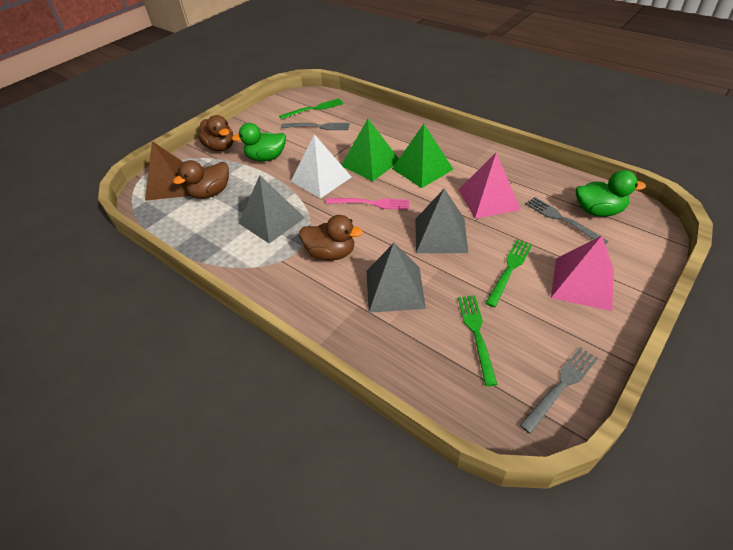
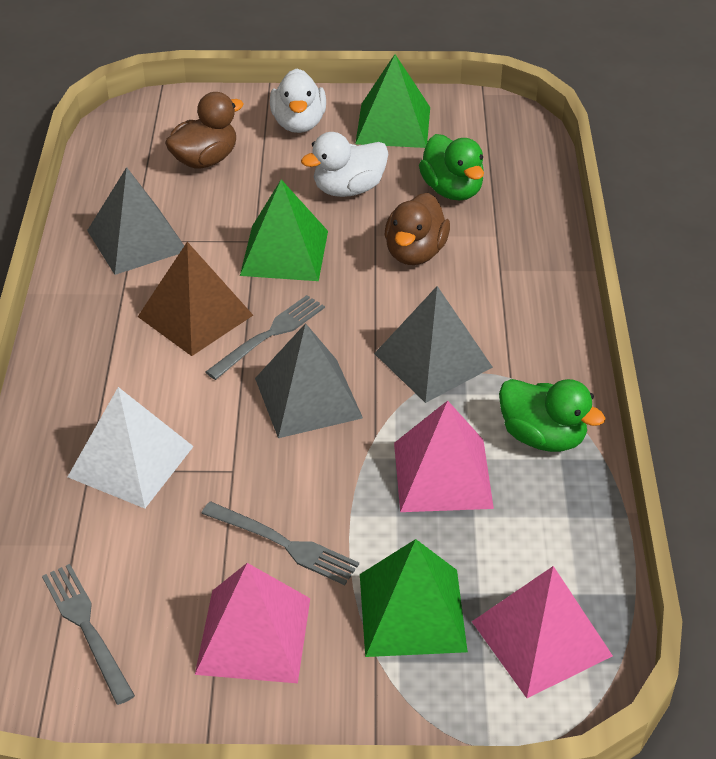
brown duck: [173,160,229,199] [198,115,233,151] [299,215,363,261] = 3 -> [165,92,243,168] [385,193,450,265] = 2
green fork: [279,98,343,120] [458,295,498,386] [486,240,532,307] = 3 -> none = 0
green pyramid: [342,119,399,181] [392,124,454,188] = 2 -> [240,180,328,281] [355,54,430,148] [360,539,468,657] = 3
pink fork: [326,198,410,210] = 1 -> none = 0
pink pyramid: [459,153,521,219] [551,236,614,311] = 2 -> [195,563,310,683] [394,401,494,512] [472,566,613,698] = 3
white duck: none = 0 -> [270,68,326,133] [301,132,388,197] = 2

